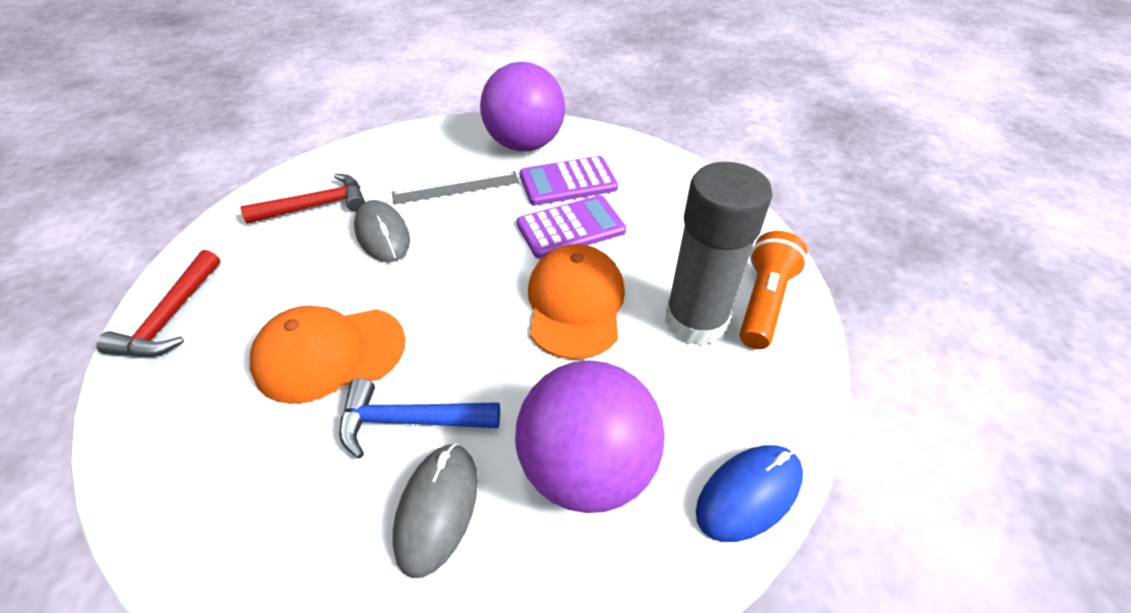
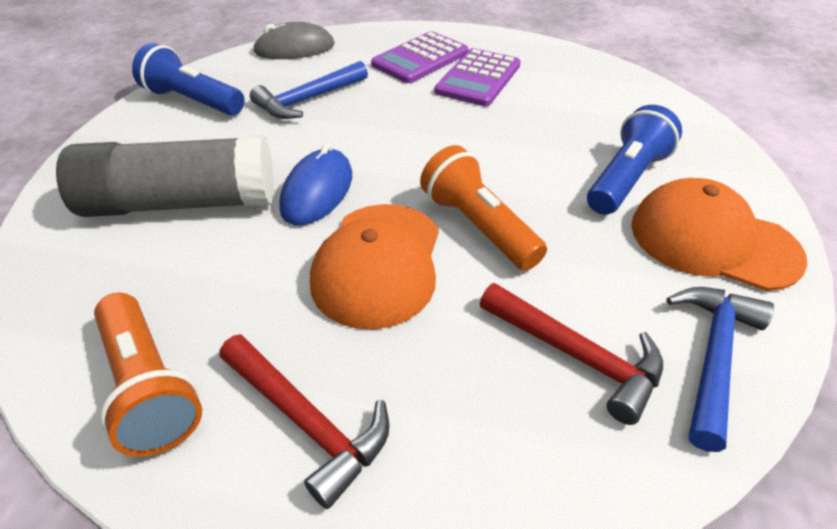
blue flashlight: none = 0 -> [132,43,245,116] [587,105,682,215] = 2
blue hammer: [339,378,500,459] = 1 -> [250,61,368,119] [667,287,774,452] = 2
grey mouse: [354,200,410,262] [393,443,478,578] = 2 -> [253,22,335,59] = 1
grey ruler: [392,171,519,204] = 1 -> none = 0
orange flashlight: [740,231,807,349] = 1 -> [94,293,202,457] [420,145,547,271] = 2
purple ball: [480,62,565,152] [515,360,665,513] = 2 -> none = 0

